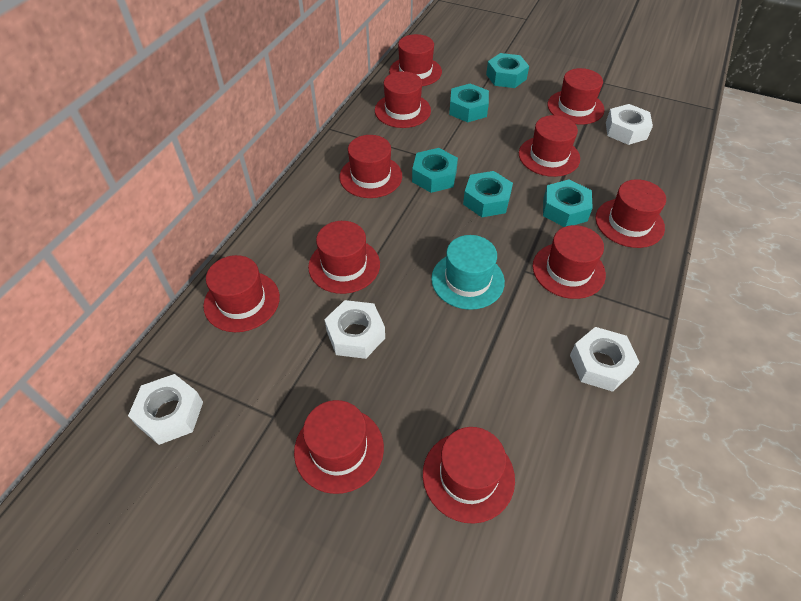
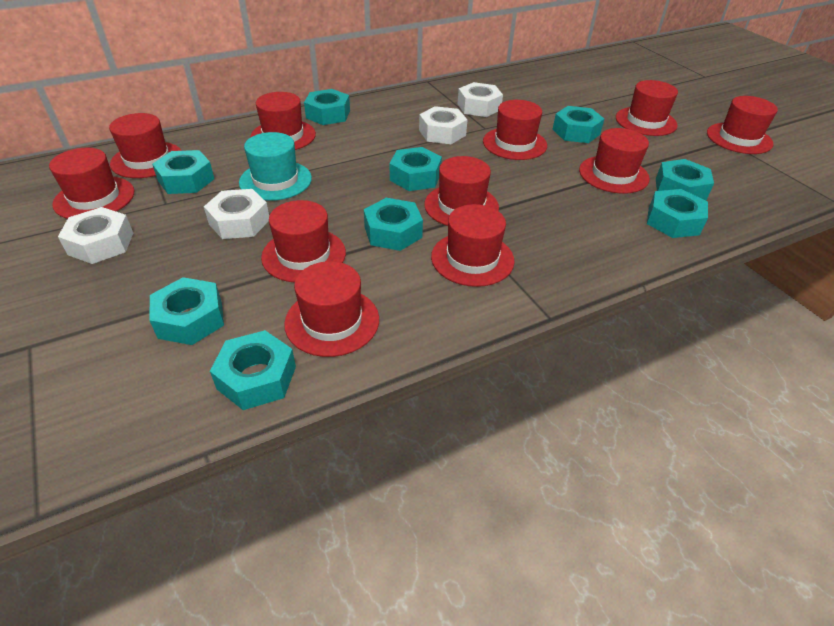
turquoise nut: [412,148,458,193] [449,83,489,122] [463,171,513,217] [486,53,529,88] [543,179,593,227] = 5 -> [149,277,224,345] [152,150,214,194] [210,330,296,410] [304,89,350,125] [364,198,423,251] [390,147,442,191] [552,106,604,143] [647,189,708,238] [656,159,714,200] = 9

